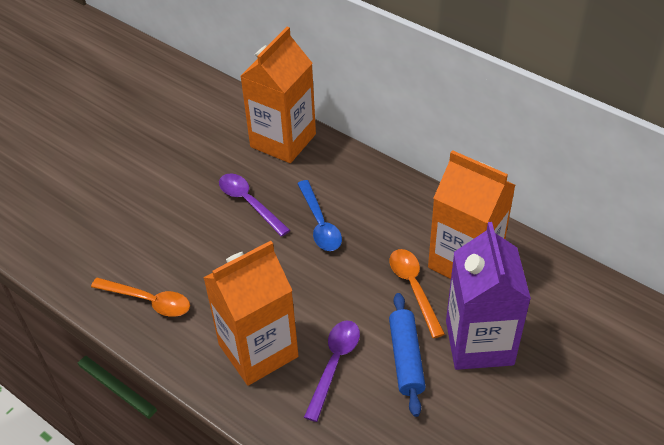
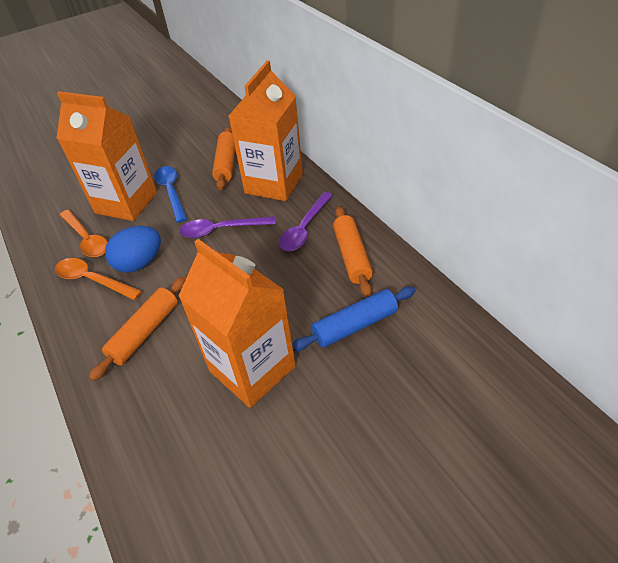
blue egg: none = 0 -> [105,226,161,273] = 1
orange rolling pin: none = 0 -> [89,277,186,381] [212,127,235,190] [333,206,373,297] = 3
purple carton: [446,222,531,370] = 1 -> none = 0

